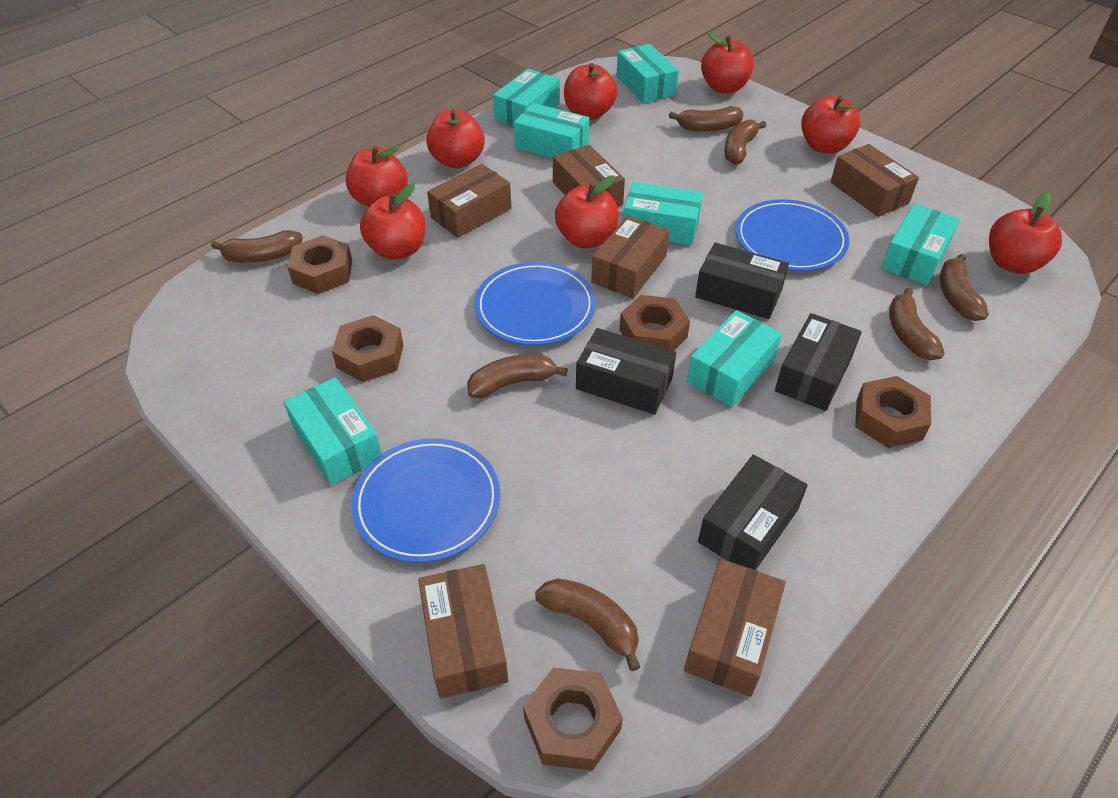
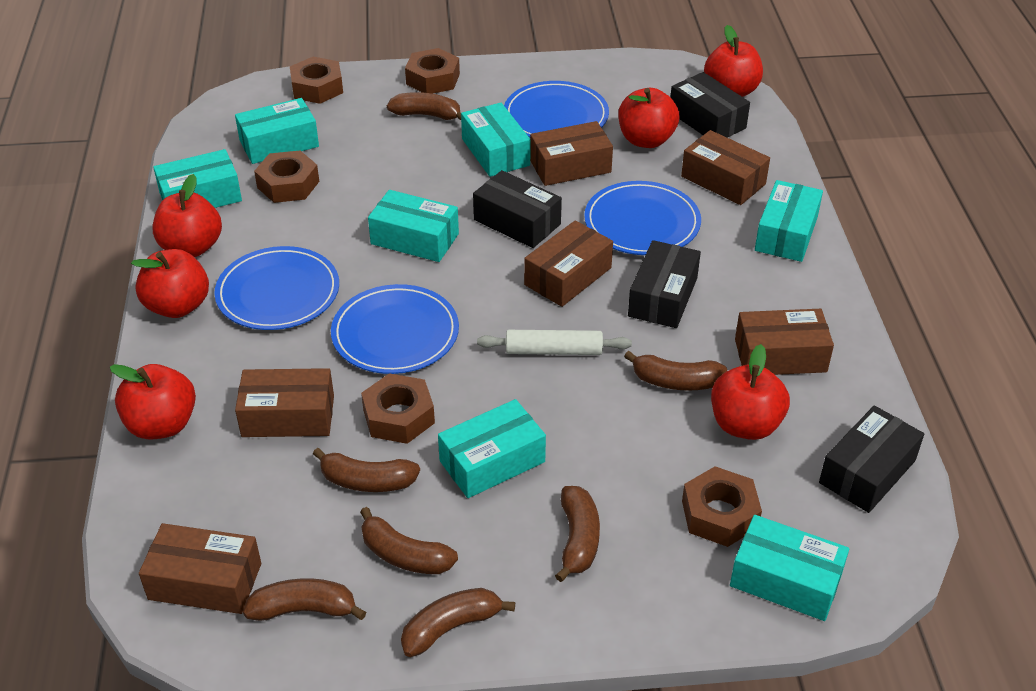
blue plate: [351,438,500,563] [474,262,596,345] [735,199,849,271] = 3 -> [214,246,339,330] [331,284,459,374] [504,81,609,138] [584,181,701,255] = 4
red apple: [346,146,408,207] [360,184,425,260] [426,109,485,168] [555,175,618,248] [564,63,618,120] [701,32,754,93] [801,95,860,154] [989,193,1062,274] = 8 -> [110,364,196,440] [131,249,209,318] [153,174,222,257] [618,88,679,148] [704,25,763,97] [711,344,790,440] = 6
white rolling pin: none = 0 -> [477,330,632,355] = 1

